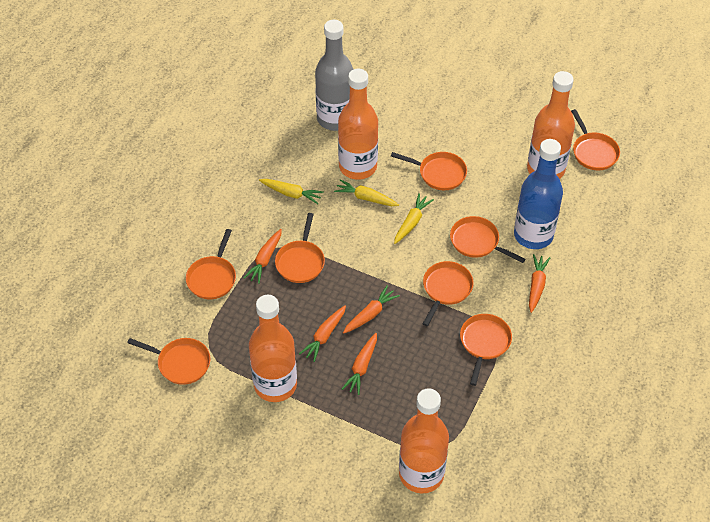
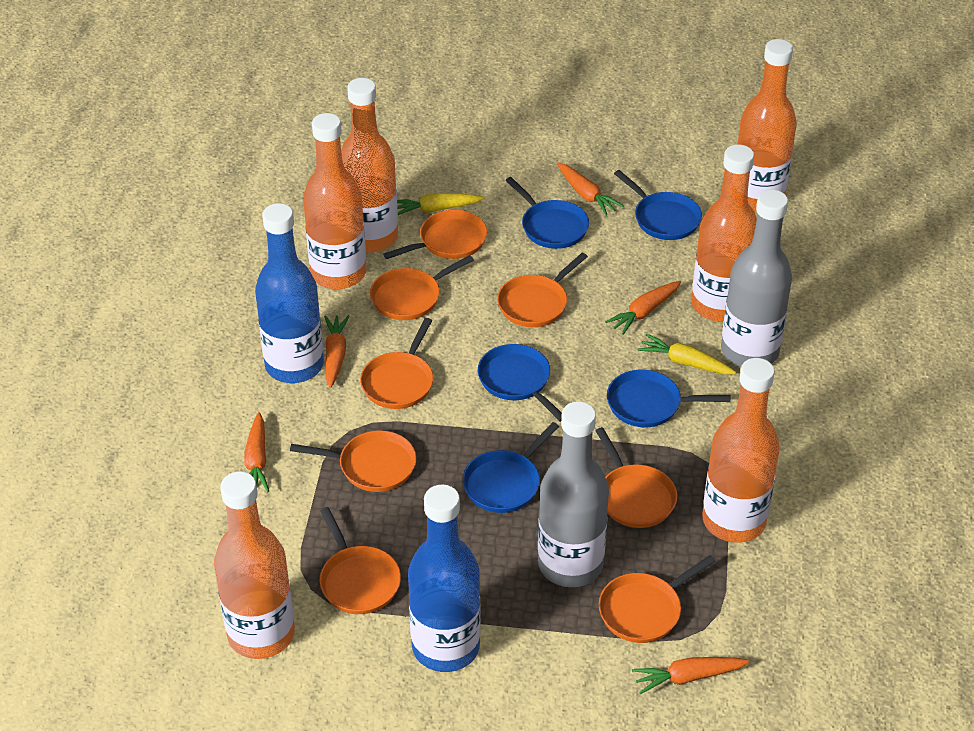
blue bottle: [514,139,563,249] = 1 -> [255,203,324,383] [408,484,480,672] = 2
blue pan: none = 0 -> [463,422,559,513] [478,344,562,422] [505,177,589,249] [607,370,730,427] [614,170,702,240] = 5
grey bottle: [315,20,353,131] = 1 -> [538,401,609,587] [721,189,792,367] = 2
orange bottle: [249,295,297,402] [338,69,378,180] [399,388,449,493] [527,71,575,179] = 4 -> [214,472,295,659] [303,113,367,289] [341,78,398,252] [692,144,757,322] [702,358,780,543] [738,39,797,212] = 6
yellow carrot: [259,179,324,204] [334,179,399,206] [394,193,434,244] = 3 -> [397,193,484,215] [637,333,736,374] = 2

